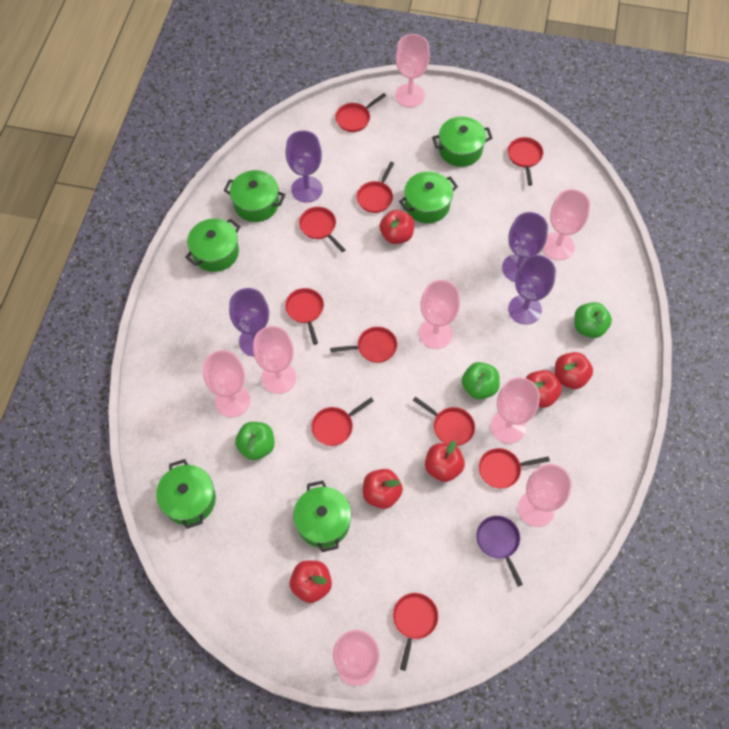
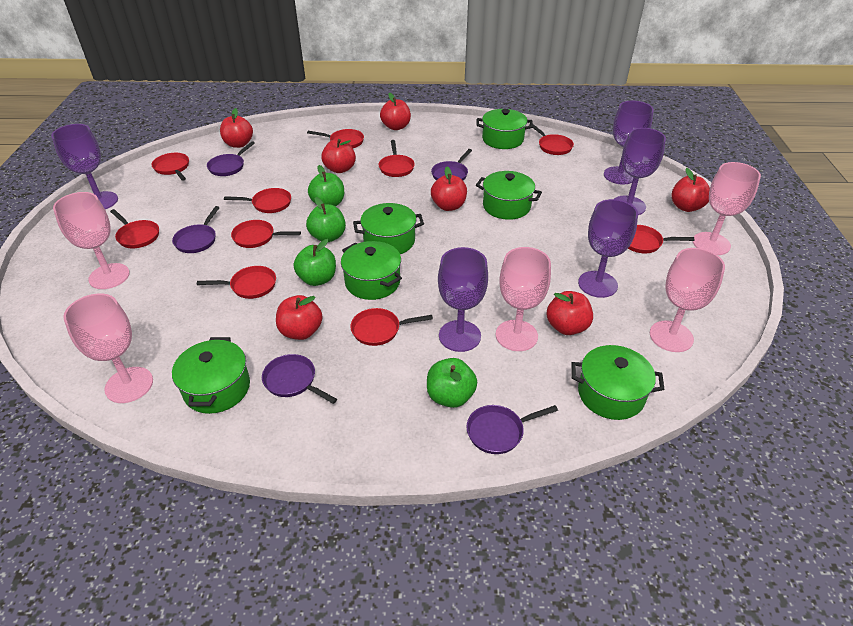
green apple: [235,422,274,460] [462,362,500,399] [574,302,612,338] = 3 -> [294,239,336,286] [306,197,346,242] [308,165,344,206] [427,358,477,408] = 4
pink goblet: [203,350,250,417] [253,326,296,394] [333,630,380,686] [395,34,430,107] [419,280,460,349] [491,377,540,444] [518,464,572,527] [543,189,590,260] = 8 -> [53,192,130,289] [63,293,153,403] [496,247,551,351] [650,248,725,352] [693,162,761,255] = 5
purple goblet: [229,288,269,357] [285,130,323,203] [502,212,548,282] [508,255,556,325] = 4 -> [51,124,118,209] [438,247,488,352] [578,199,638,298] [604,101,654,184] [614,128,666,215] = 5
purple pan: [476,516,523,587] = 1 -> [172,206,220,253] [207,141,255,176] [262,354,337,404] [431,149,472,180] [466,405,558,454] = 5
red apple: [290,561,332,603] [363,469,403,509] [379,210,414,244] [425,441,465,482] [526,370,562,408] [555,352,593,389] = 6 -> [220,108,253,148] [276,295,323,340] [321,139,356,173] [380,93,411,130] [431,166,467,211] [547,291,593,335] [671,168,710,212] = 7

